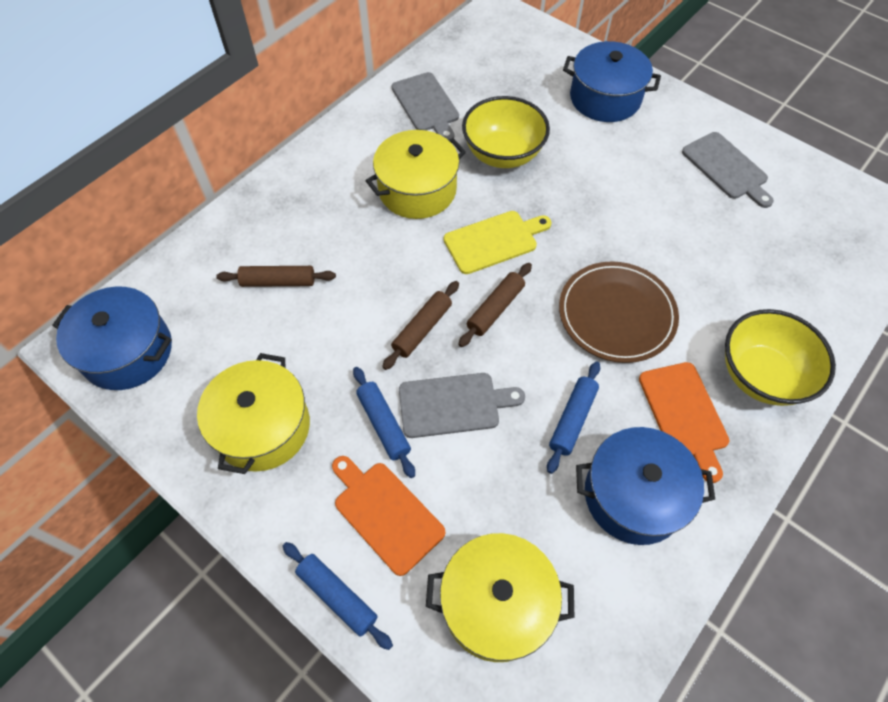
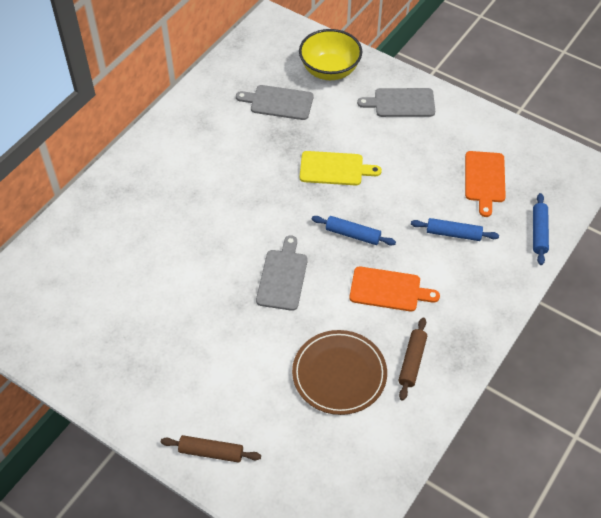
blue pot: [52,286,172,390] [563,41,661,122] [576,427,715,545] = 3 -> none = 0
brown rolling pin: [216,266,336,287] [382,281,459,370] [458,263,532,347] = 3 -> [161,435,261,463] [398,317,427,401] = 2
yellow bowl: [462,96,550,168] [725,309,836,406] = 2 -> [299,29,362,80] = 1
yellow pot: [197,353,310,474] [366,130,466,219] [426,533,575,662] = 3 -> none = 0

